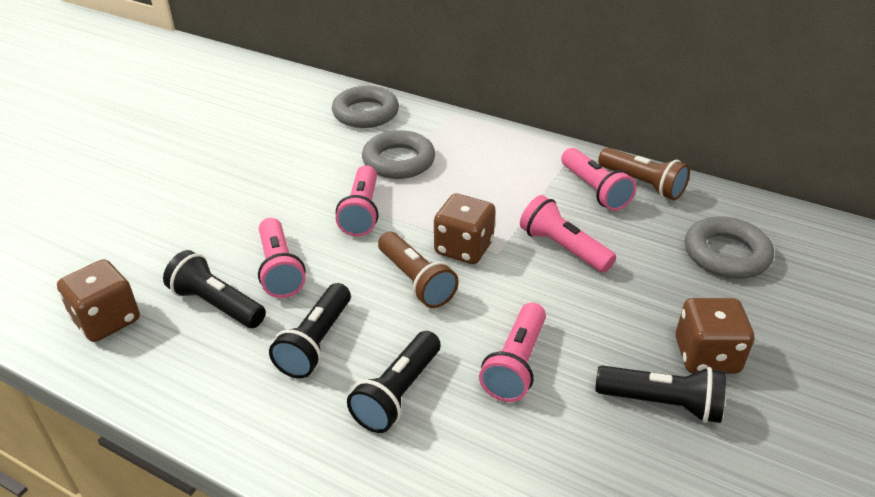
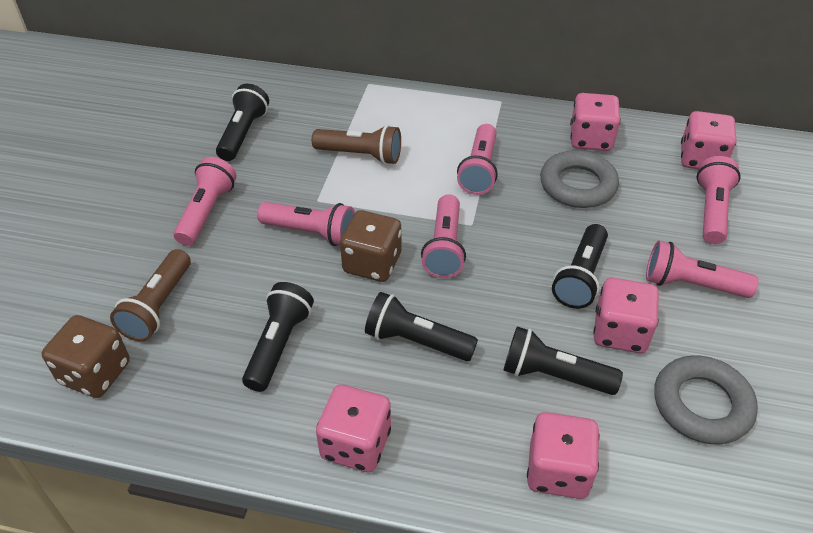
black flashlight: [163,250,266,328] [269,283,351,378] [347,331,441,433] [596,365,726,423] = 4 -> [216,84,269,161] [242,282,314,392] [365,292,478,361] [503,327,623,395] [552,224,608,309] = 5
brown dice: [57,259,140,342] [434,193,496,264] [675,298,754,374] = 3 -> [42,315,130,398] [340,210,402,282] = 2
grey ring: [332,86,399,128] [362,130,435,179] [685,216,774,279] = 3 -> [540,150,619,208] [654,355,758,445] = 2
pink dice: none = 0 -> [316,385,391,472] [527,412,600,499] [570,93,621,151] [593,278,659,353] [681,111,737,169] = 5
pink flashlight: [258,218,306,298] [336,165,379,237] [479,303,546,402] [520,195,616,273] [561,148,636,211] = 5 -> [174,157,236,246] [257,202,355,246] [421,194,466,278] [457,124,498,195] [646,241,758,298] [697,156,741,244] = 6

